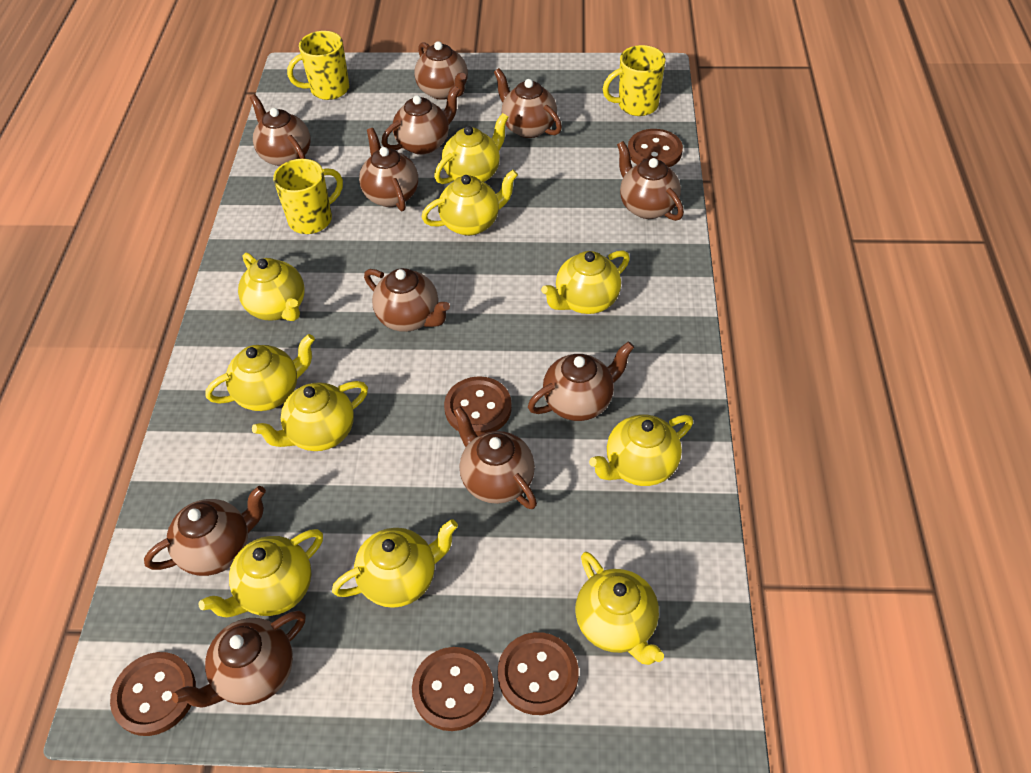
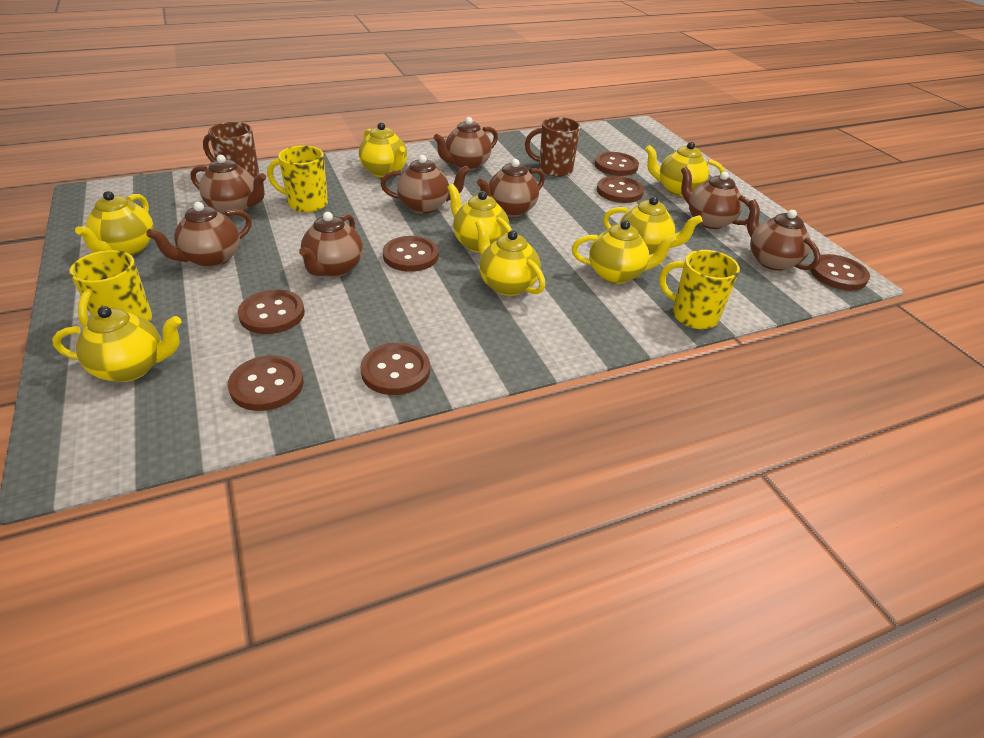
brown button: [110,652,196,736] [412,647,494,731] [444,376,512,436] [497,632,579,715] [628,129,683,167] = 5 -> [228,355,304,411] [238,290,305,334] [360,343,430,395] [383,236,438,272] [595,152,639,176] [597,176,644,203] [810,254,870,291] = 7
brown mug: none = 0 -> [203,122,259,178] [525,117,581,177] = 2
brown teapot: [144,486,266,576] [172,611,305,708] [250,94,311,166] [359,128,418,211] [364,268,450,332] [382,86,460,155] [414,41,468,100] [453,406,537,509] [494,68,562,138] [528,342,634,421] [617,141,684,221] = 11 -> [146,202,252,267] [191,155,266,215] [299,212,363,277] [381,155,470,213] [434,117,498,171] [477,159,545,217] [681,167,750,229] [747,199,821,271] = 8
yellow teapot: [198,529,323,617] [205,334,315,411] [238,253,305,321] [252,381,368,451] [332,519,458,608] [421,170,518,236] [434,113,508,184] [541,250,630,314] [575,552,664,665] [589,414,693,486] = 10 -> [52,306,182,382] [75,191,154,255] [359,122,407,177] [447,184,512,253] [475,220,545,296] [572,220,677,284] [603,196,702,255] [645,142,725,196] = 8

